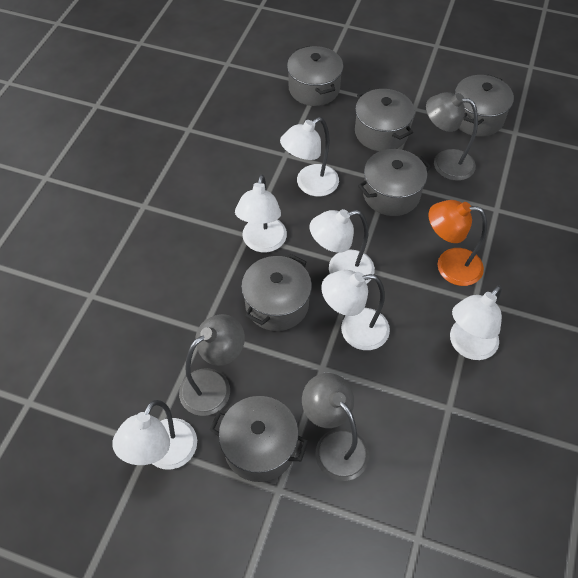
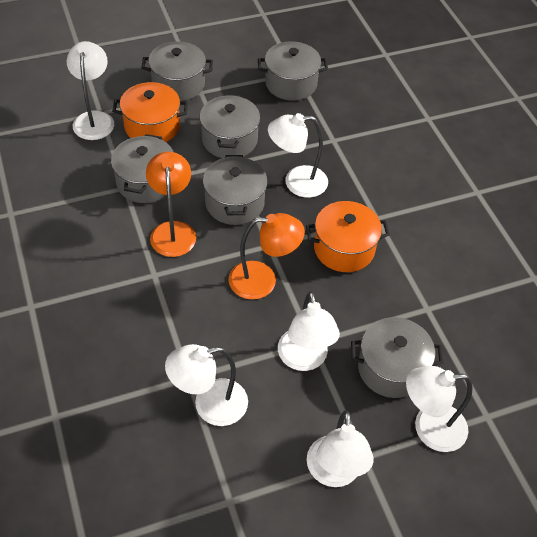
grey lamp: [179,314,245,416] [302,373,369,481] [426,92,478,181] = 3 -> none = 0
orange lamp: [428,200,487,286] = 1 -> [146,152,196,257] [228,213,305,300] = 2
orange pot: none = 0 -> [112,82,188,142] [306,201,390,272] = 2

